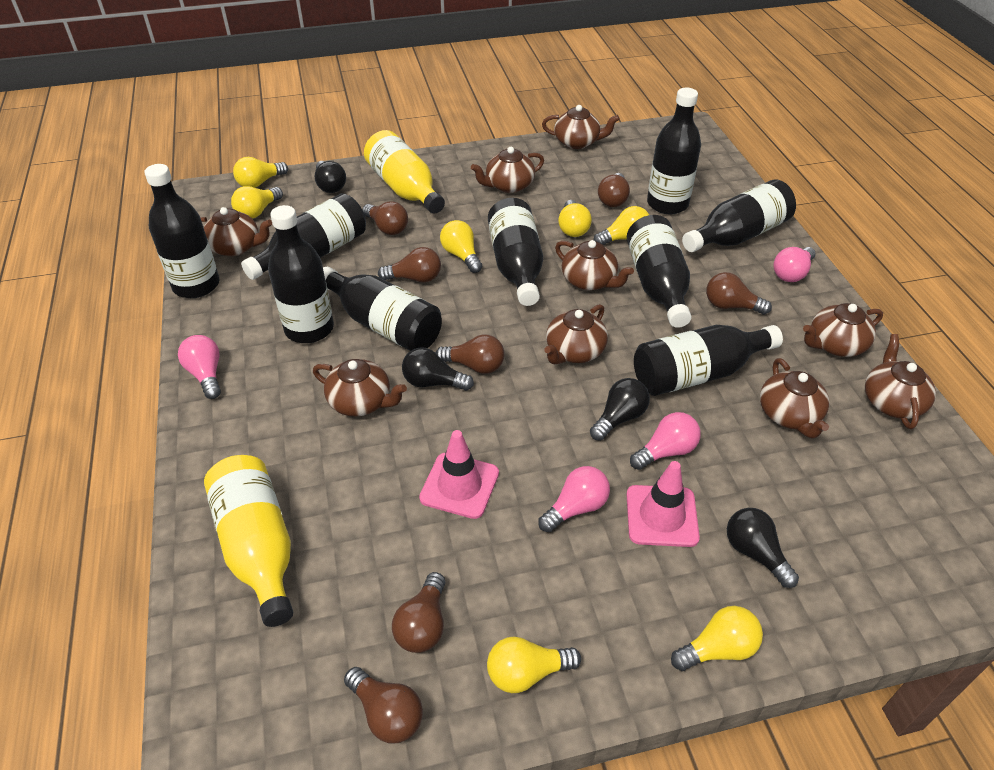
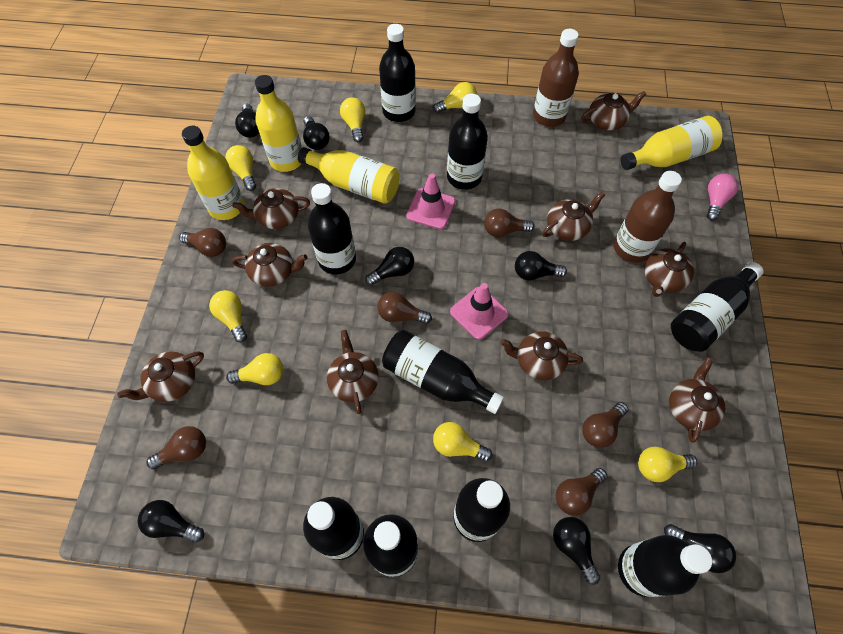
black light bulb: [315,161,346,193] [402,348,474,391] [590,378,650,441] [727,508,799,588] = 4 -> [138,500,204,543] [235,104,259,138] [303,116,330,150] [365,247,414,286] [515,251,567,281] [553,517,600,585] [664,524,736,573] = 7
brown bottle: none = 0 -> [533,29,579,127] [614,171,682,263] = 2
brown light bulb: [344,667,423,744] [362,201,408,235] [378,247,441,283] [392,572,445,653] [436,334,505,374] [598,173,630,207] [706,272,772,315] = 7 -> [147,426,206,470] [179,228,226,257] [377,292,432,324] [484,208,534,237] [556,468,607,516] [582,402,628,448] = 6
pink light bulb: [178,335,221,399] [538,466,610,532] [630,412,701,470] [773,247,816,282] = 4 -> [707,173,738,221] = 1
yellow bottle: [204,455,293,627] [364,130,445,213] = 2 -> [182,126,244,220] [255,75,302,172] [298,147,400,204] [621,116,723,170] = 4

